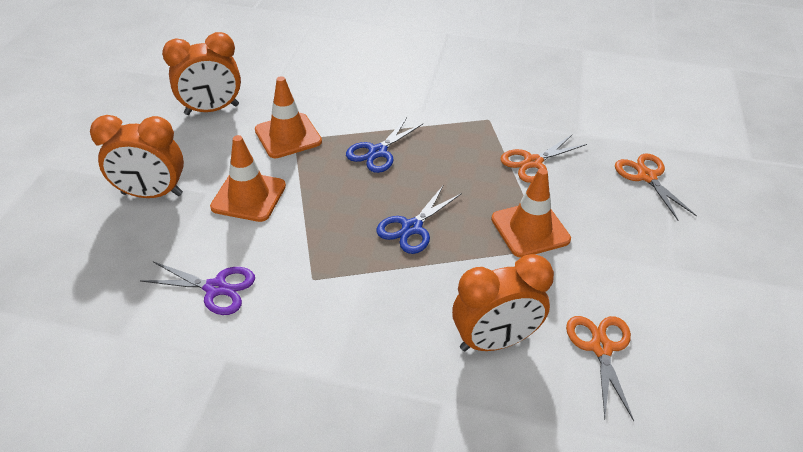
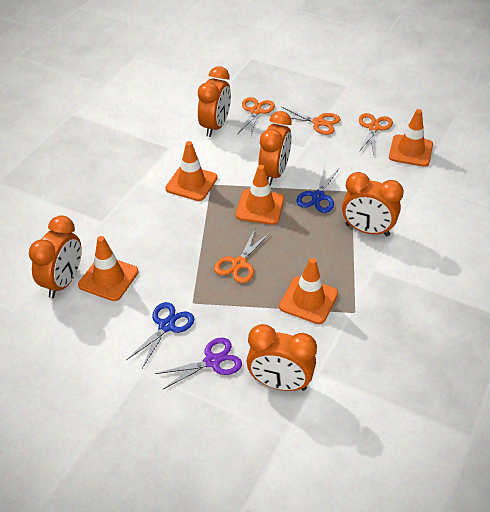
orange clock: [90,115,184,198] [162,32,241,115] [452,254,554,351] = 3 -> [29,216,82,298] [198,66,231,137] [247,324,317,391] [259,111,292,186] [342,172,404,236] = 5
orange scissors: [500,134,587,183] [566,316,634,421] [615,153,697,220] = 3 -> [214,229,270,283] [238,97,275,137] [282,107,341,135] [359,113,393,155] = 4
orange traffic cone: [210,135,286,222] [255,76,322,158] [491,168,571,258] = 3 -> [78,236,139,301] [165,141,218,201] [236,165,284,225] [279,258,338,324] [389,109,433,167] = 5

